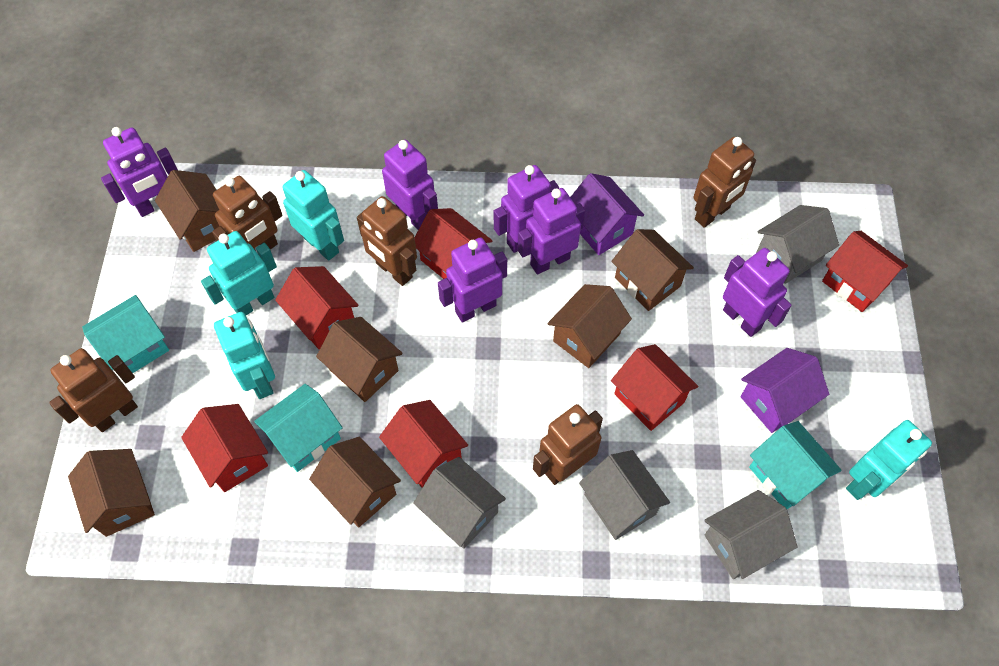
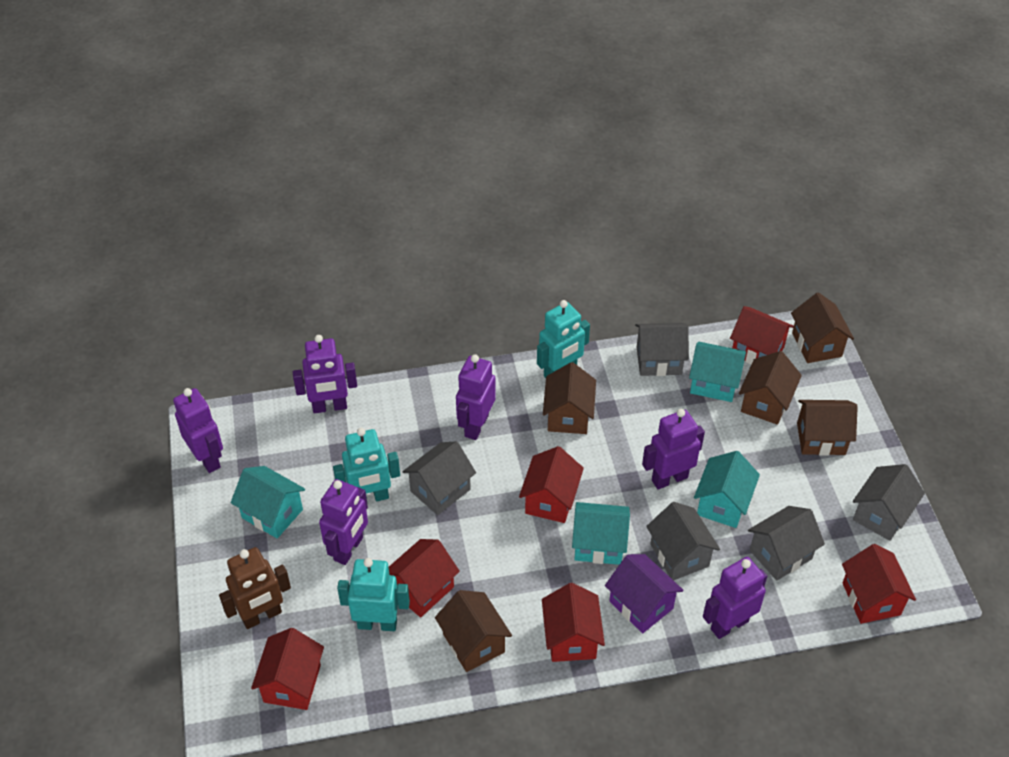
brown house: [68,449,155,537] [155,170,219,252] [309,437,401,528] [316,317,403,402] [547,284,632,368] [611,229,694,311] = 6 -> [435,590,512,672] [543,362,596,434] [739,351,802,425] [791,292,854,363] [797,400,858,456] = 5
brown robot: [49,348,138,432] [212,176,283,251] [357,196,417,286] [533,404,603,485] [693,137,756,228] = 5 -> [219,547,291,629] = 1
grey house: [413,457,506,549] [579,450,670,540] [704,490,798,579] [756,205,839,284] = 4 -> [403,441,476,515] [635,323,689,376] [646,502,720,581] [748,506,825,581] [853,464,925,541] = 5
purple house: [570,173,644,255] [740,348,829,433] = 2 -> [605,554,684,633] = 1
turquoise house: [82,295,169,373] [254,384,343,472] [749,421,842,509] = 3 -> [231,466,305,538] [572,502,630,565] [689,342,746,402] [694,451,760,528] = 4
turquoise robot: [201,231,277,315] [214,312,275,399] [282,170,344,261] [846,420,932,500] = 4 -> [333,428,400,501] [337,558,410,631] [537,300,590,378] = 3

